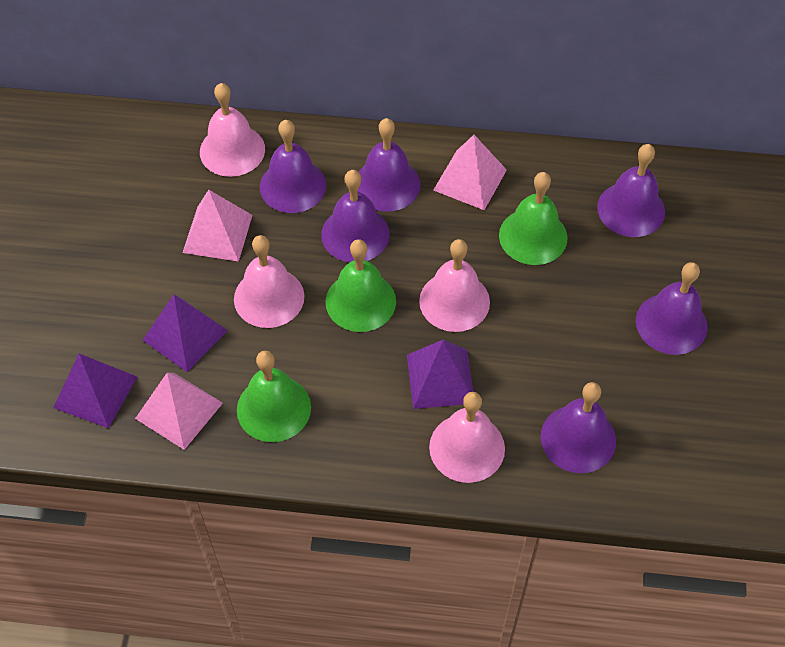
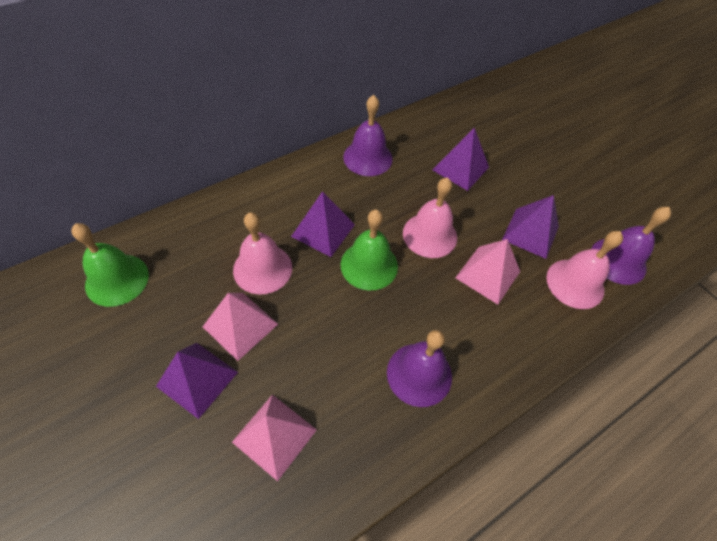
green bell: [237,351,311,442] [326,239,396,332] [499,172,567,265] = 3 -> [71,223,149,307] [341,210,398,290] = 2
pink bell: [200,83,265,177] [234,235,304,328] [419,239,490,332] [429,392,505,483] = 4 -> [233,212,292,294] [403,177,457,258] [546,231,623,309] = 3
purple bell: [260,120,326,213] [321,170,390,262] [358,118,420,212] [541,382,616,473] [597,144,665,237] [636,262,708,355] = 6 -> [343,95,393,176] [387,330,452,407] [591,207,671,285] = 3
purple pyramid: [53,353,137,428] [143,295,228,372] [407,340,473,409] = 3 -> [156,343,238,419] [291,191,355,257] [433,128,489,191] [502,195,559,259] = 4

